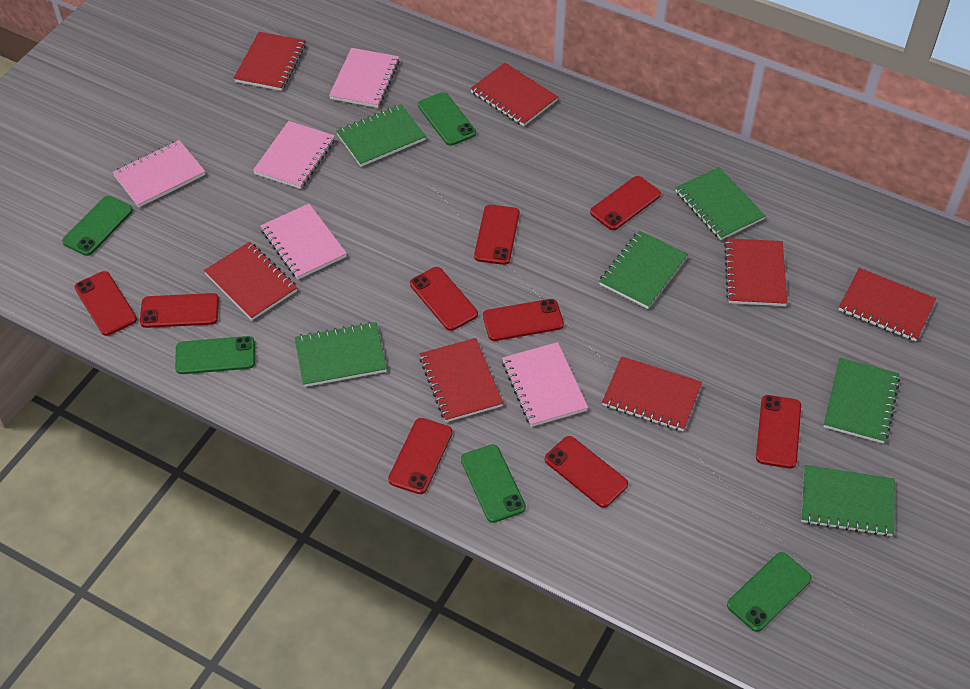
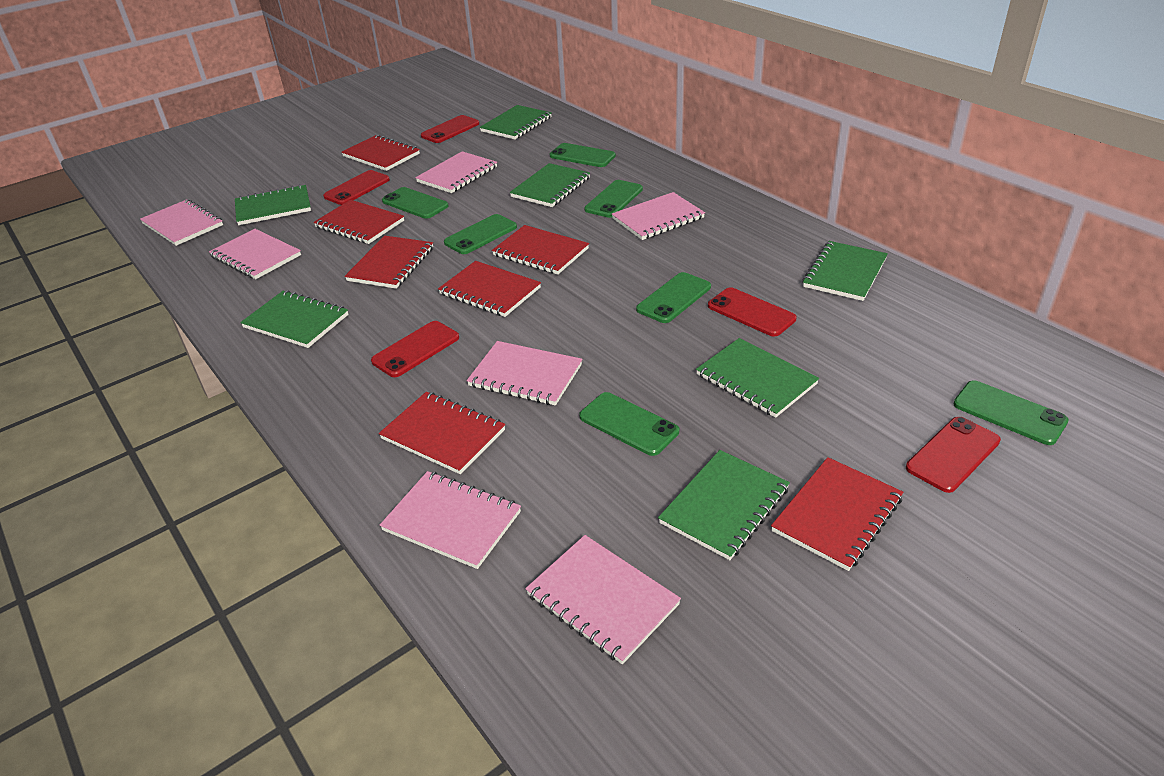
green notebook: [294,322,387,387] [336,104,426,167] [599,230,688,309] [675,167,766,240] [801,465,895,537] [823,358,900,444] = 6 -> [235,184,311,225] [240,290,348,348] [480,105,552,140] [510,163,590,207] [658,450,790,560] [696,338,819,418] [802,241,888,301] = 7
green phone: [62,196,133,256] [175,336,255,374] [418,92,476,146] [461,444,526,523] [727,552,812,632] = 5 -> [382,187,449,219] [444,214,517,254] [550,143,616,167] [579,392,679,456] [584,180,643,218] [636,272,711,323] [953,380,1069,445] = 7
pink notebook: [112,140,205,207] [253,121,335,189] [260,204,347,279] [329,48,400,108] [502,342,588,427] = 5 -> [140,199,223,246] [209,229,301,279] [380,471,521,569] [415,151,497,193] [467,341,582,406] [525,535,681,664] [612,192,705,240] = 7
red phone: [75,271,137,336] [140,293,219,328] [388,418,453,494] [410,267,478,331] [474,205,519,265] [483,299,564,341] [545,436,628,508] [590,176,661,230] [756,395,801,468] = 9 -> [323,170,390,205] [371,321,459,377] [421,115,479,143] [708,287,797,337] [906,417,1001,493] = 5

